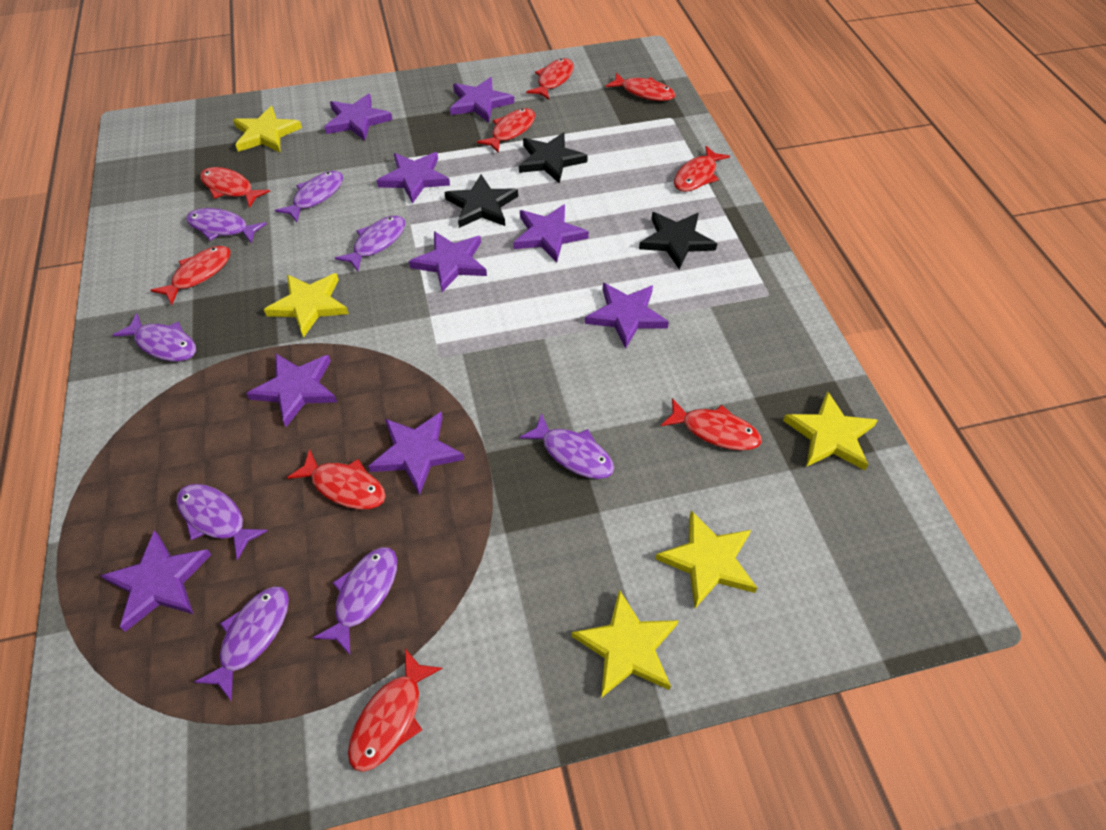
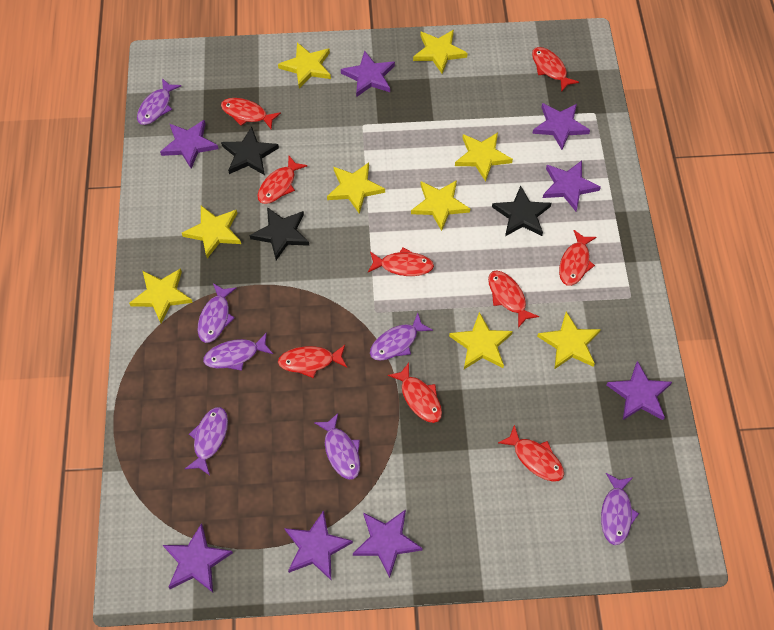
purple fish: [113,313,196,361] [176,484,268,560] [186,208,267,244] [195,586,289,700] [275,171,343,222] [313,547,397,655] [335,215,405,271] [519,413,614,479] = 8 -> [137,78,181,125] [185,407,228,475] [198,283,236,343] [203,332,273,371] [314,413,360,480] [370,313,433,361] [601,473,639,545] = 7
purple star: [100,530,212,632] [246,353,337,427] [325,94,392,141] [368,412,464,495] [377,152,450,204] [409,231,487,292] [450,77,514,123] [513,204,589,263] [585,283,669,349] = 9 -> [160,120,219,169] [163,523,233,593] [285,510,353,580] [341,50,395,97] [353,510,423,578] [532,103,590,150] [543,161,601,211] [607,361,672,420] = 8
yellow star: [233,106,302,152] [264,273,349,338] [572,590,679,698] [655,511,757,608] [783,391,878,470] = 5 -> [129,268,193,324] [182,206,241,258] [278,42,331,88] [327,163,385,214] [411,180,470,231] [413,30,468,74] [449,312,513,369] [455,133,513,182] [537,312,601,369] = 9

